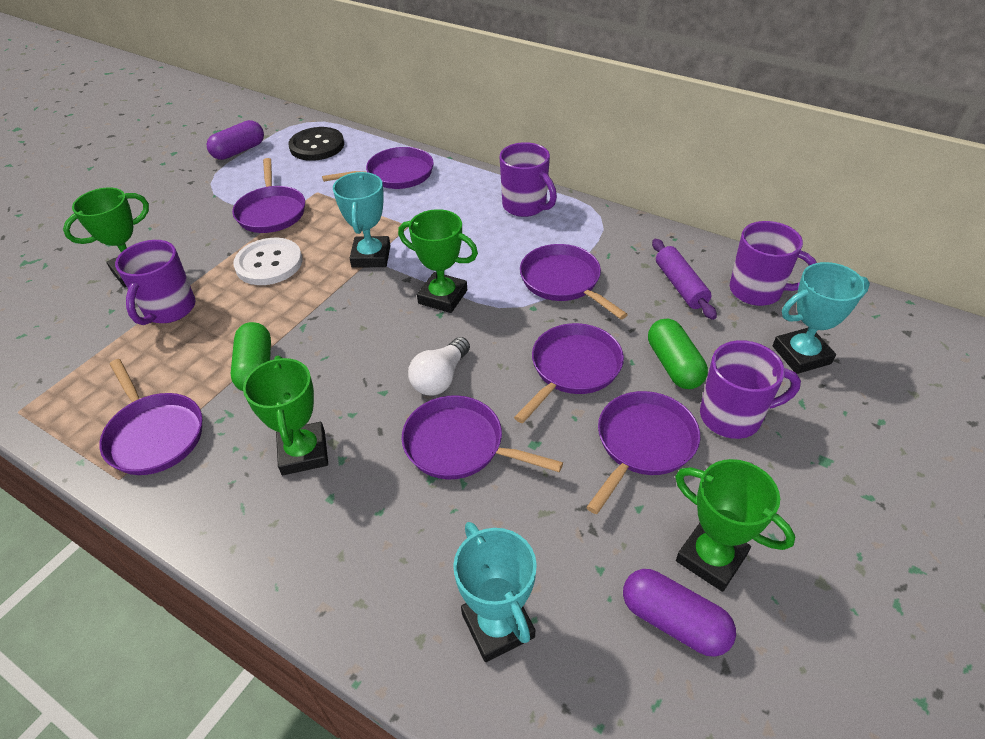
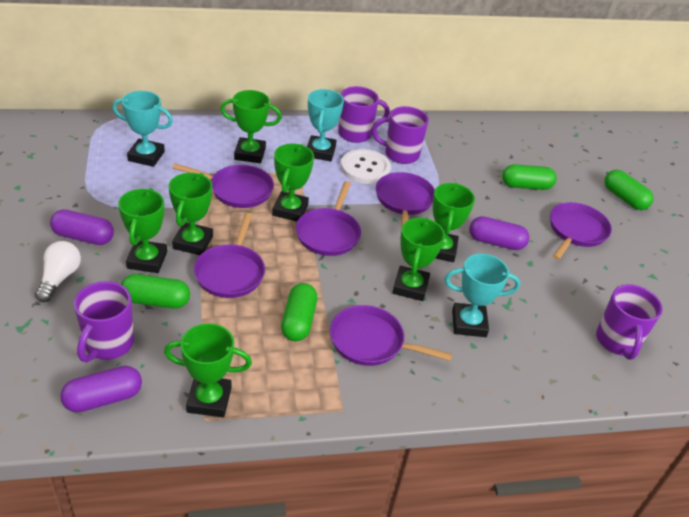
black button: [288,127,344,161] = 1 -> none = 0
green capsule: [231,322,271,391] [648,318,708,389] = 2 -> [121,274,190,309] [281,283,317,341] [502,164,557,190] [604,170,653,210] = 4
green trophy: [63,187,149,287] [243,355,328,475] [398,209,478,313] [675,459,795,592] = 4 -> [118,188,167,273] [164,323,252,417] [169,173,213,255] [220,90,282,163] [272,144,314,221] [392,218,445,301] [433,183,475,262] = 7
purple capsule: [206,120,264,160] [623,569,736,657] = 2 -> [50,209,114,245] [60,366,142,412] [469,216,529,250] = 3
purple pan: [99,359,202,475] [232,158,305,233] [322,147,434,189] [402,395,563,479] [514,323,624,423] [520,244,628,319] [586,391,700,514] = 7 -> [172,163,274,208] [194,213,265,298] [296,181,361,256] [330,305,452,366] [376,172,435,230] [550,202,612,260] = 6
purple rolling pin: [652,239,717,320] = 1 -> none = 0

